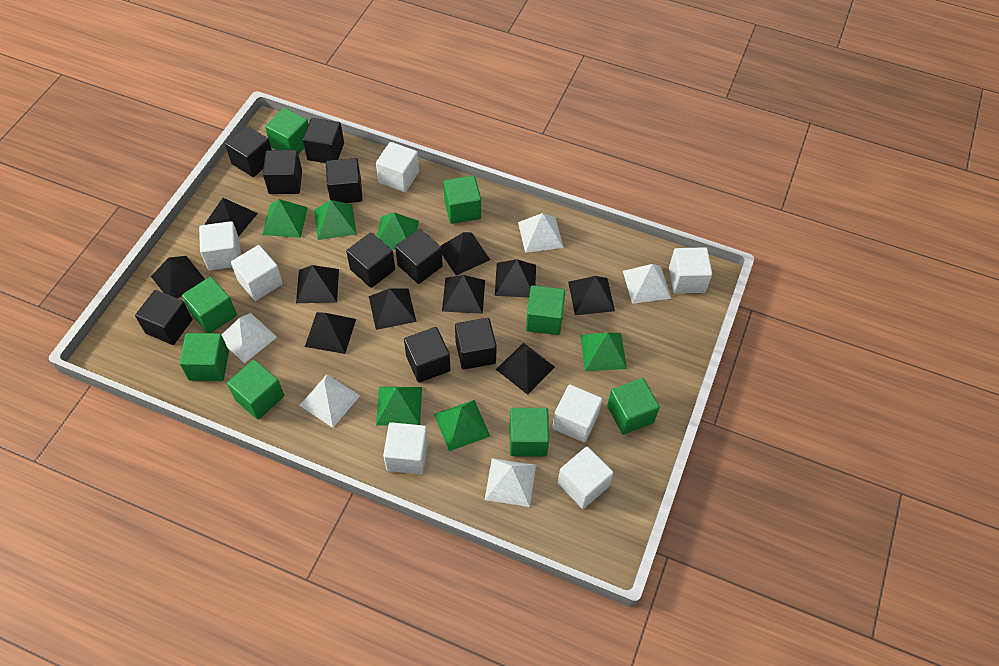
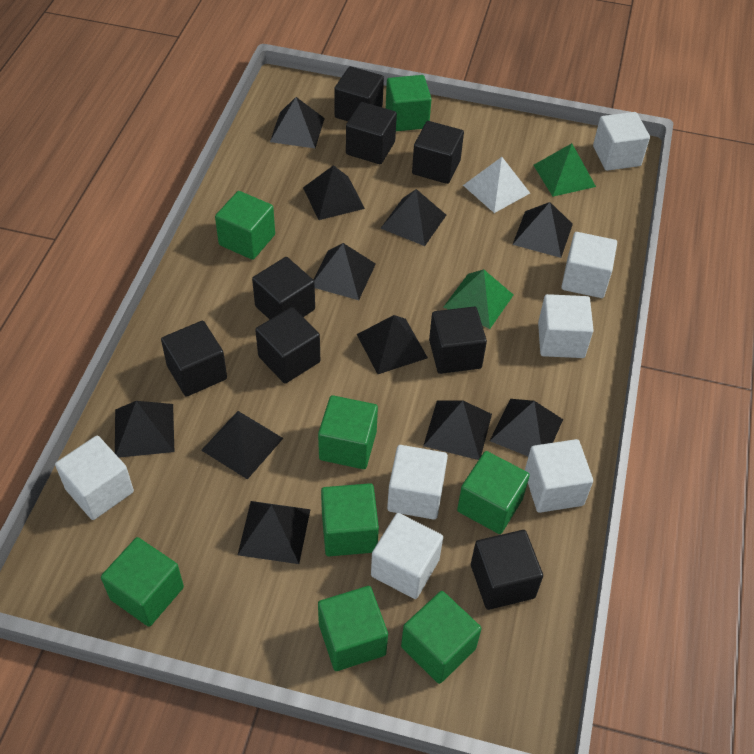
black cube: [135,290,192,345] [225,125,272,177] [263,150,302,194] [303,118,344,163] [326,158,363,203] [346,232,395,288] [395,229,443,284] [404,327,451,383] [455,318,497,370] = 9 -> [161,321,227,397] [252,257,315,320] [255,307,320,384] [334,66,384,121] [346,102,397,164] [412,121,464,184] [429,307,487,374] [471,530,543,610] = 8
black pyramid: [151,256,205,298] [204,198,258,237] [296,265,339,303] [305,312,356,354] [369,288,417,330] [441,232,490,276] [442,275,485,314] [495,259,536,298] [496,343,555,395] [568,276,615,315] = 10 -> [115,401,174,458] [201,411,283,479] [238,501,311,564] [270,97,325,148] [303,165,365,220] [313,243,376,300] [357,315,428,374] [381,189,446,246] [423,400,492,460] [490,399,563,456] [512,202,573,258] = 11
green pyramid: [262,199,308,238] [314,200,357,240] [376,387,422,426] [377,212,419,250] [434,400,490,451] [580,332,627,371] = 6 -> [444,269,513,329] [534,143,596,197] = 2
white pyramid: [222,313,277,363] [299,374,360,428] [485,458,536,507] [518,213,563,253] [623,264,671,304] = 5 -> [463,157,530,213] = 1

